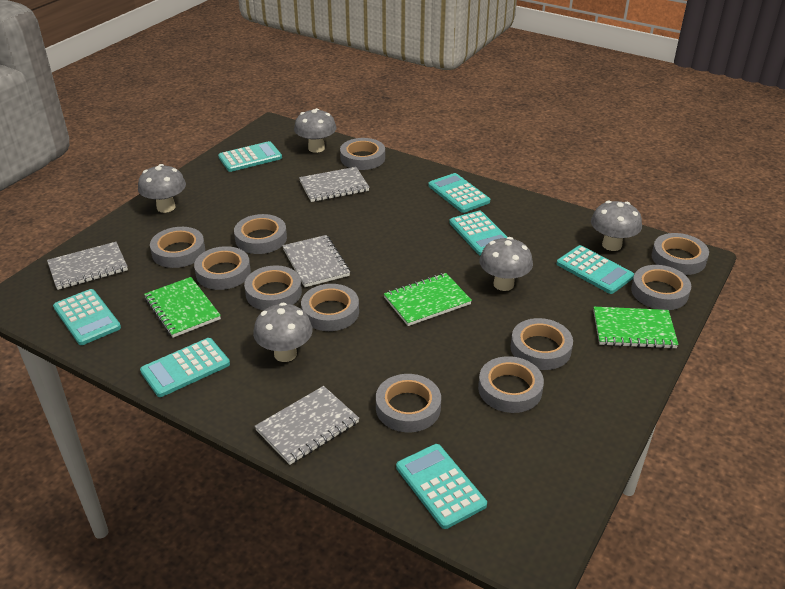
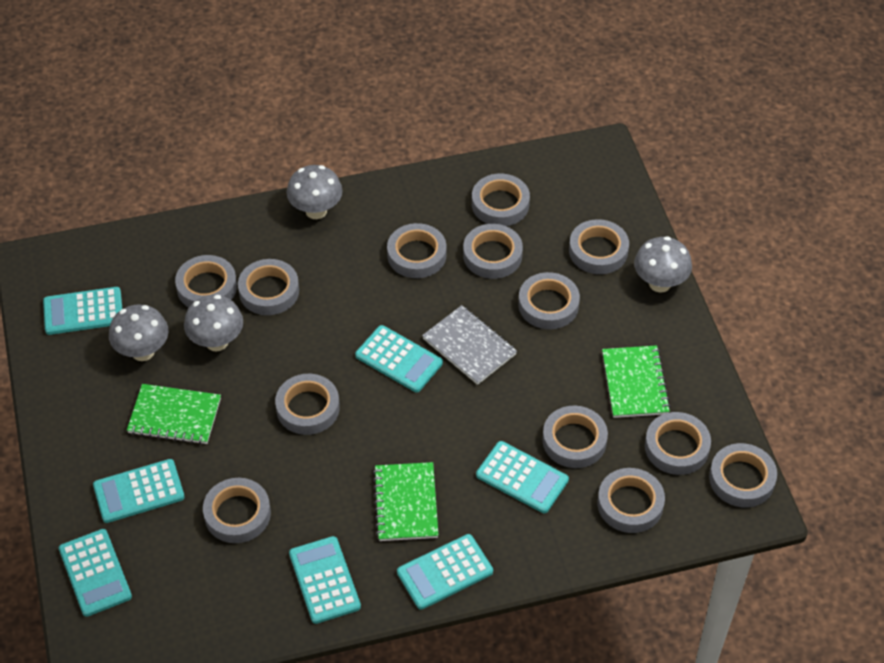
grey mushroom: [138,164,186,213] [253,303,313,362] [294,108,337,153] [479,237,533,291] [591,201,642,251] = 5 -> [109,304,169,361] [184,295,243,351] [287,165,343,219] [634,236,692,293] = 4
grey notebook: [47,242,128,290] [255,386,359,465] [282,235,350,287] [299,167,370,202] = 4 -> [422,305,517,385] = 1
grey tape: [150,227,205,268] [194,246,251,290] [234,214,287,254] [244,265,302,310] [301,284,359,331] [340,138,385,170] [376,374,441,432] [478,356,544,413] [511,318,573,370] [631,265,691,310] [652,233,709,275] = 11 -> [175,255,237,307] [203,478,271,543] [238,259,299,315] [275,374,340,435] [387,223,447,278] [463,224,523,279] [472,174,530,226] [518,272,580,329] [542,406,608,468] [569,219,629,274] [597,468,665,533] [645,412,711,475] [709,443,777,507] = 13

